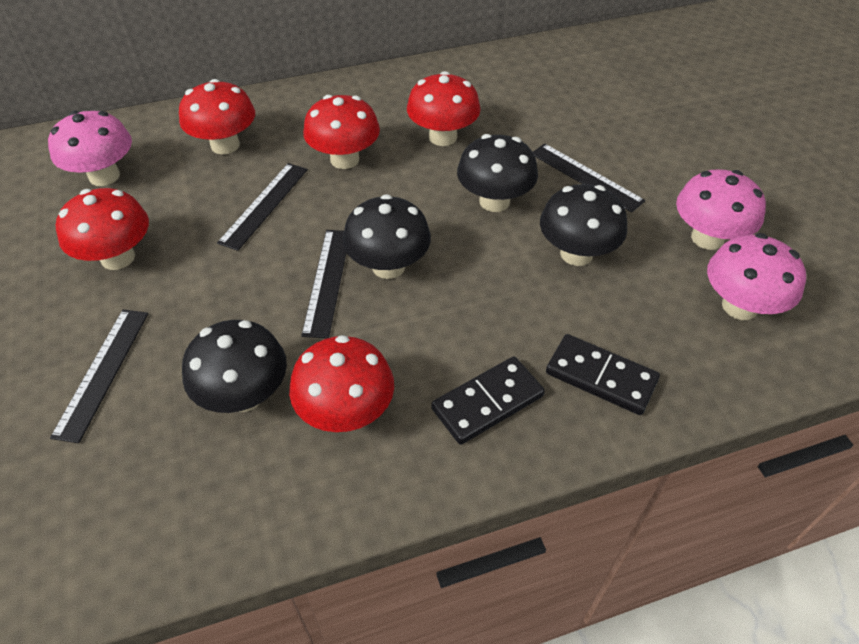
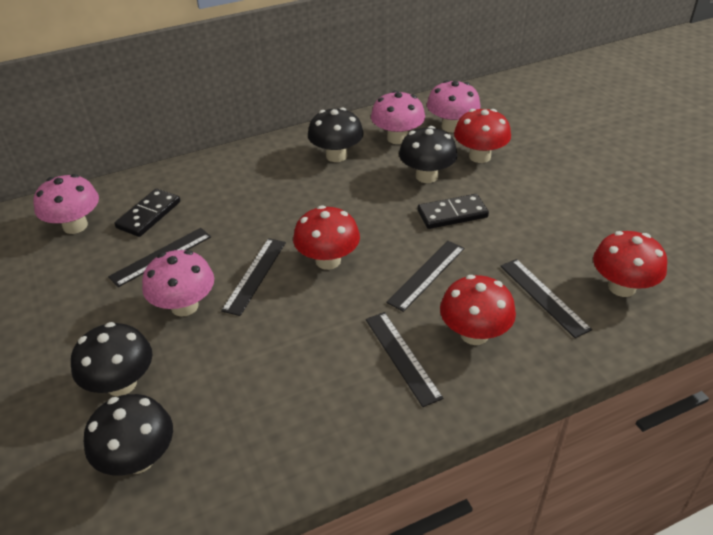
black ruler: [50,309,148,443] [217,163,308,251] [301,230,346,338] [533,144,645,213] = 4 -> [108,228,211,287] [221,238,286,316] [366,312,444,407] [386,241,464,312] [501,259,592,338] = 5
pink mushroom: [48,111,132,186] [676,169,766,250] [707,233,806,320] = 3 -> [33,174,99,234] [142,250,214,317] [371,90,425,144] [427,80,481,133] = 4
red mushroom: [56,188,149,270] [179,79,255,154] [289,335,394,432] [303,95,380,169] [407,71,481,146] = 5 -> [293,205,360,270] [440,275,516,345] [454,109,511,163] [593,231,667,297] = 4

